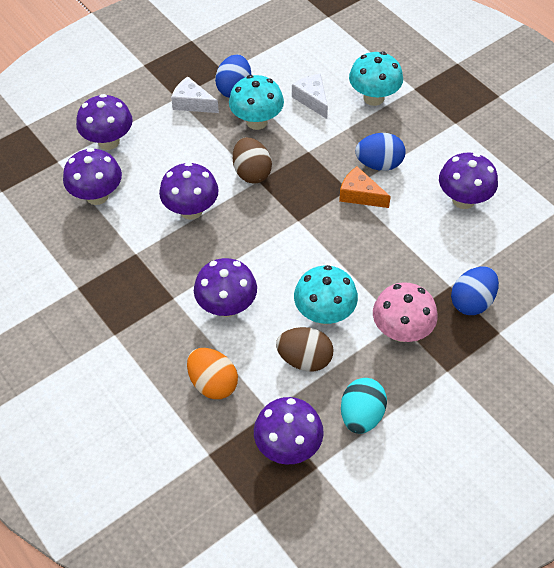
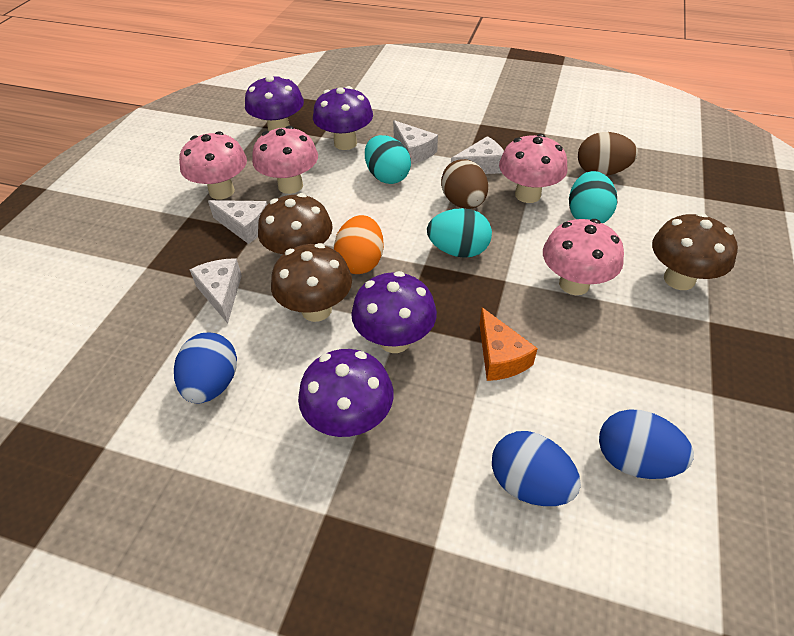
brown mushroom: none = 0 -> [258,193,333,254] [271,243,352,322] [652,213,738,290] = 3
pink mushroom: [373,282,438,342] = 1 -> [179,131,247,199] [252,126,318,194] [499,134,567,203] [543,219,624,295] = 4
purple mushroom: [63,148,122,205] [76,94,133,150] [159,162,219,220] [194,258,257,317] [254,397,324,464] [439,152,498,209] = 6 -> [245,76,304,131] [298,349,394,437] [313,86,373,150] [351,271,437,353] = 4
turquoise egg: [341,378,387,434] = 1 -> [365,135,411,184] [427,208,492,258] [569,171,617,223] = 3
turquoise mushroom: [229,75,284,130] [294,265,358,325] [349,52,403,106] = 3 -> none = 0
white cheese: [171,77,219,113] [292,74,328,119] = 2 -> [190,258,242,323] [208,200,267,244] [393,120,438,164] [451,136,504,174] = 4

